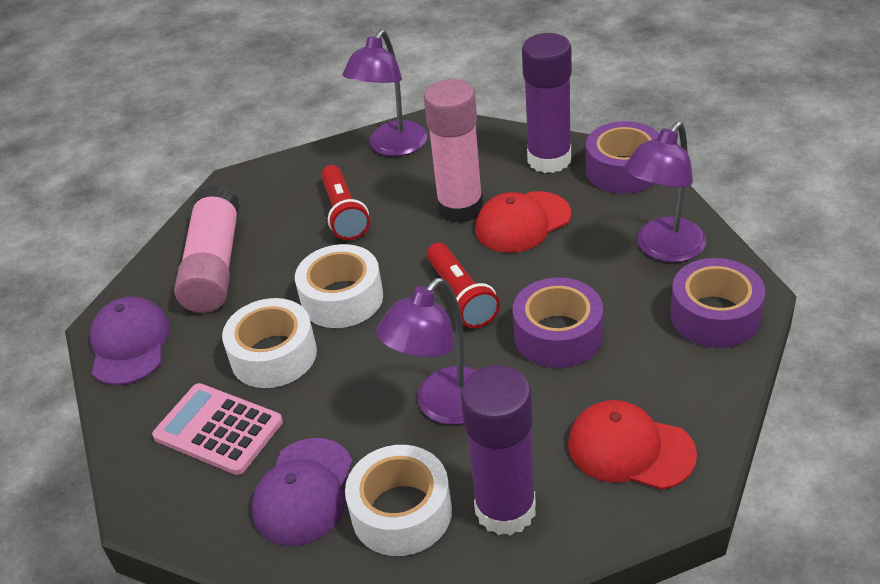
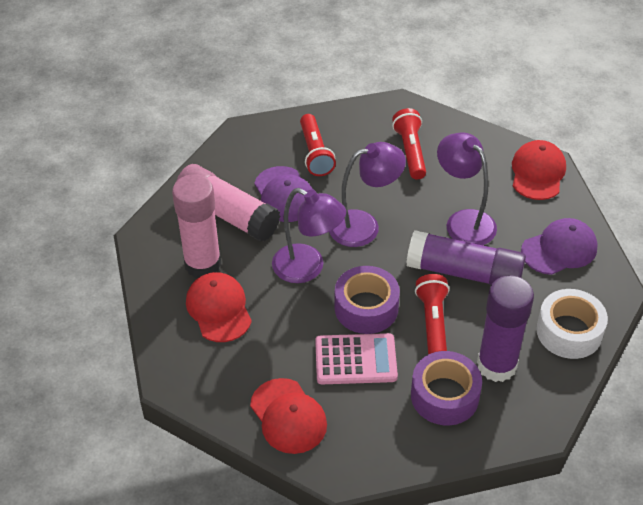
purple tape: [513,278,603,368] [586,121,659,193] [670,258,765,348] = 3 -> [335,266,400,334] [411,351,482,425] = 2
red cap: [475,191,571,253] [568,400,697,490] = 2 -> [186,272,252,342] [250,378,327,454] [512,140,566,200] = 3
red flashlight: [321,165,370,240] [427,243,500,328] = 2 -> [300,114,336,176] [392,108,426,179] [415,274,450,355] = 3
white tape: [222,298,317,388] [295,244,383,328] [345,445,452,556] = 3 -> [536,289,608,359] = 1

